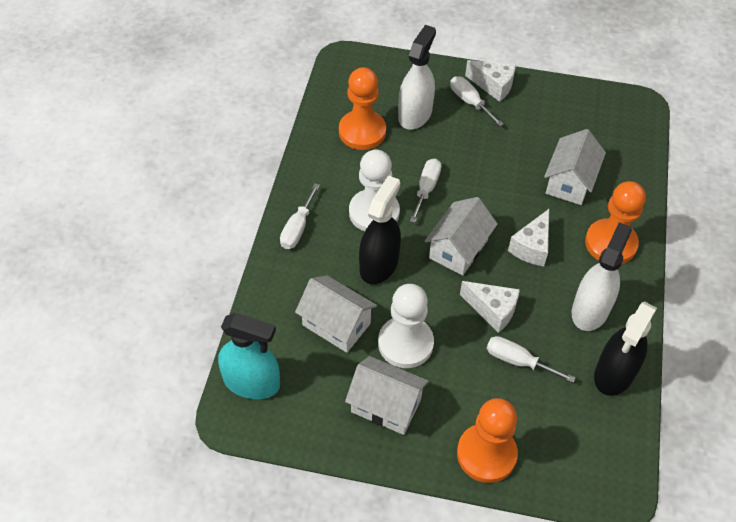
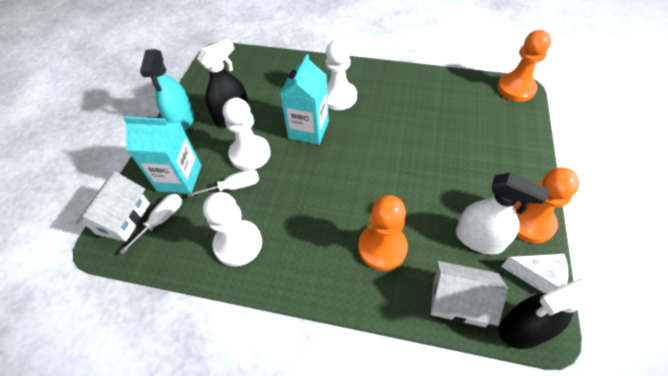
turquoise carton: none = 0 -> [123,116,202,194] [280,54,329,145] = 2
white cheese: [460,281,520,333] [465,60,516,102] [508,209,549,266] = 3 -> [501,254,568,293] = 1
white house: [295,275,377,353] [345,356,429,435] [425,197,498,276] [544,129,606,205] = 4 -> [76,171,150,242] [430,261,508,327] = 2
white pawn: [349,149,400,231] [378,284,434,368] = 2 -> [203,192,262,266] [223,97,271,170] [326,39,357,110] = 3
white screwdriver: [280,183,320,249] [410,158,442,223] [450,76,504,126] [487,336,575,383] = 4 -> [120,193,182,254] [187,169,259,197] = 2
white spray bottle: [398,25,436,130] [572,222,632,331] = 2 -> [456,173,549,254] = 1

